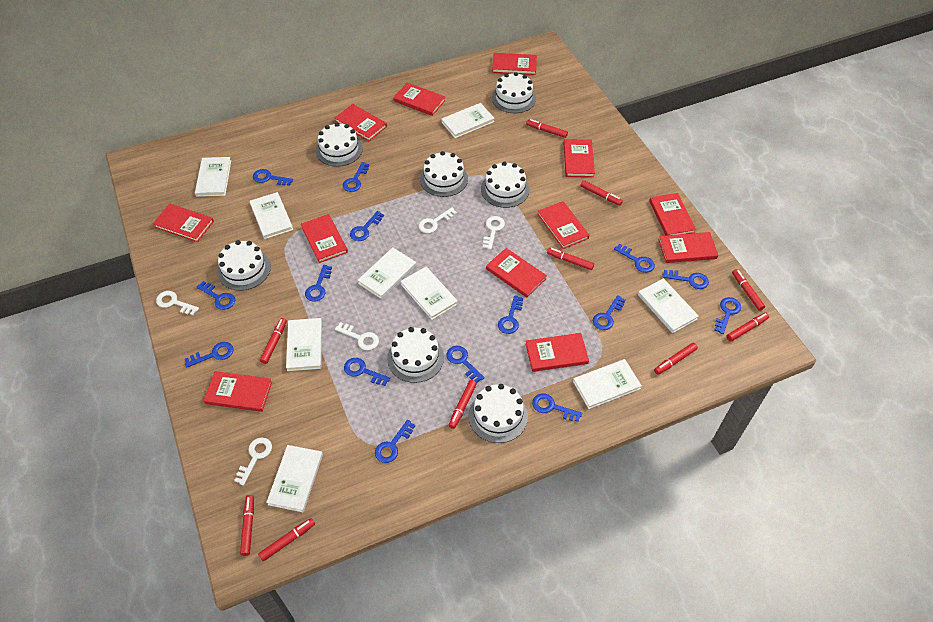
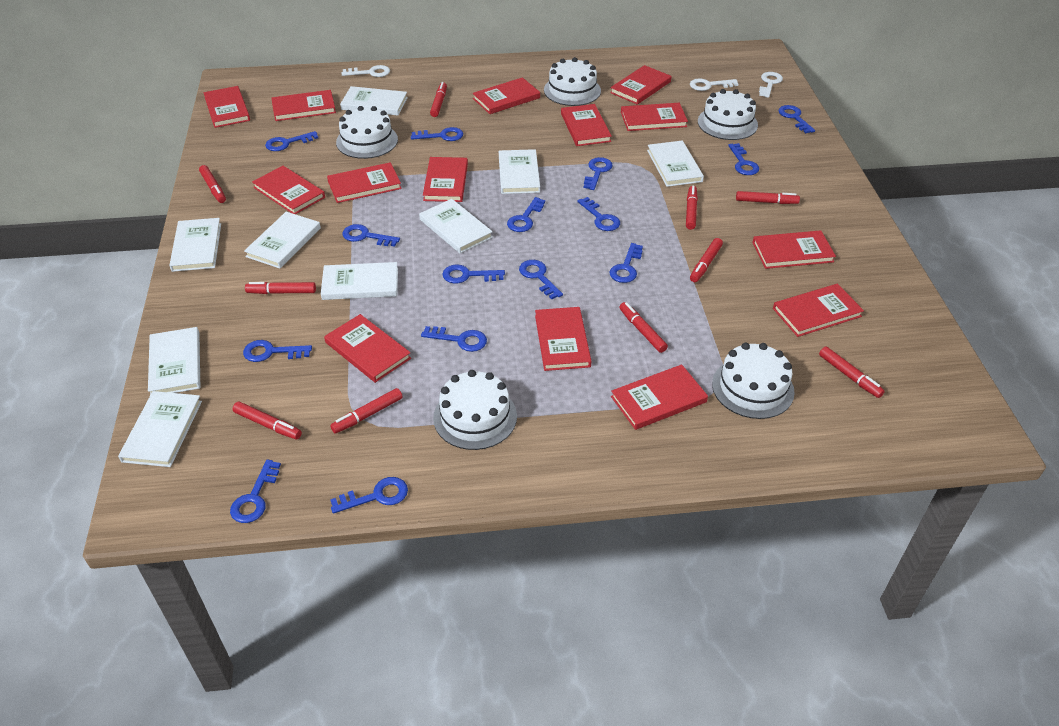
red book: [153,204,214,242] [203,371,272,412] [301,214,348,263] [335,104,387,141] [393,82,446,116] [486,248,547,298] [492,53,537,75] [526,333,589,372] [537,201,589,249] [563,139,595,177] [649,193,696,236] [659,232,718,263] = 12 -> [203,86,250,128] [252,166,325,214] [271,90,336,121] [324,314,411,383] [327,162,402,203] [423,157,468,202] [473,77,540,114] [535,307,591,371] [561,104,612,146] [610,65,672,105] [611,364,708,430] [621,103,688,131] [752,230,836,269] [773,284,864,337] = 14
white cake: [218,240,271,291] [316,123,363,167] [387,327,444,383] [420,151,468,197] [468,384,528,443] [481,161,530,208] [492,72,536,113] = 7 -> [336,106,398,159] [433,370,517,450] [544,57,601,106] [698,89,758,140] [712,343,795,419] = 5
white key: [156,291,199,315] [234,437,272,486] [335,322,379,350] [419,207,457,233] [483,216,505,250] = 5 -> [342,65,390,77] [690,78,738,91] [759,72,783,98] = 3

